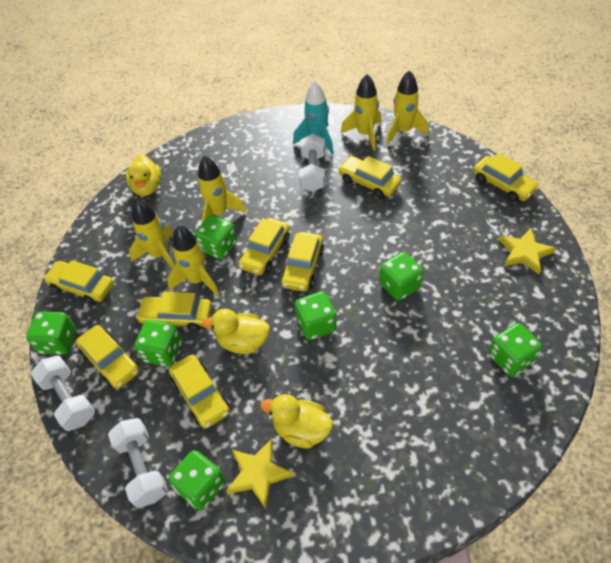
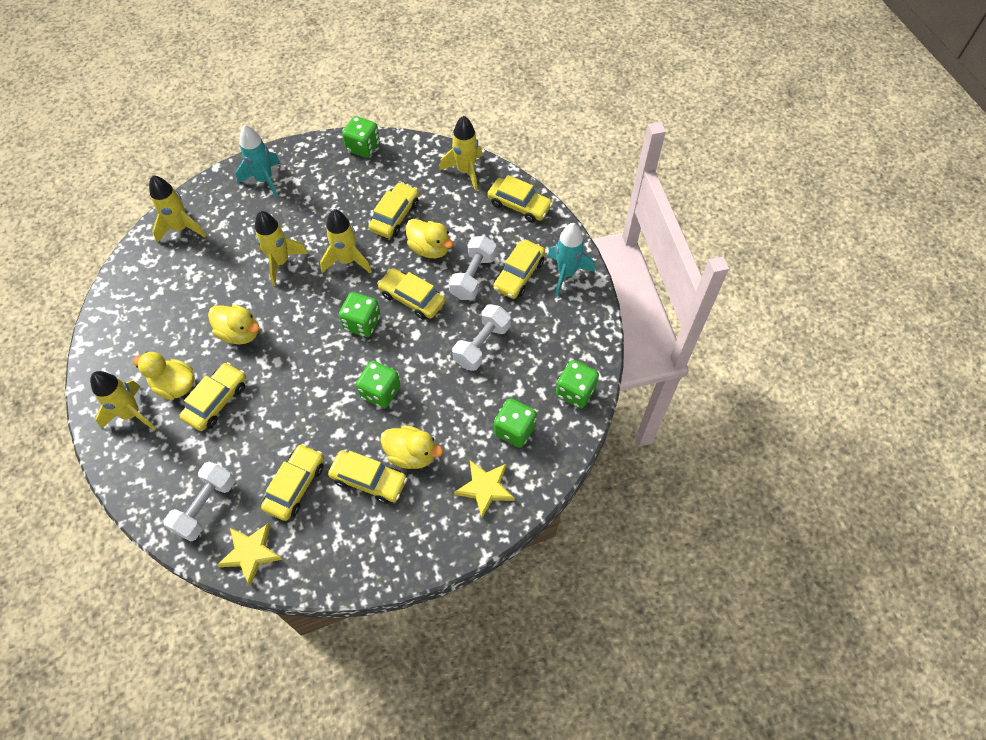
green dice: [26,312,76,355] [134,320,182,367] [169,450,225,510] [195,215,237,259] [295,291,337,340] [379,252,423,301] [489,323,542,377] = 7 -> [339,292,381,337] [342,116,380,158] [356,361,400,409] [494,398,537,448] [556,360,599,408] = 5
turquoise rocket: [293,80,334,154] = 1 -> [236,125,280,198] [548,223,595,296] = 2
yellow car: [44,260,114,304] [76,325,140,389] [136,292,212,331] [169,354,230,429] [239,218,290,275] [281,232,324,292] [338,156,402,198] [473,153,539,202] = 8 -> [179,362,246,431] [261,444,324,521] [328,451,408,504] [368,182,419,238] [377,268,445,319] [487,175,553,222] [493,240,545,299] = 7
yellow duck: [126,154,161,196] [202,309,270,354] [261,394,333,449] = 3 -> [133,352,195,400] [208,305,260,344] [380,425,443,469] [406,219,453,258] = 4

